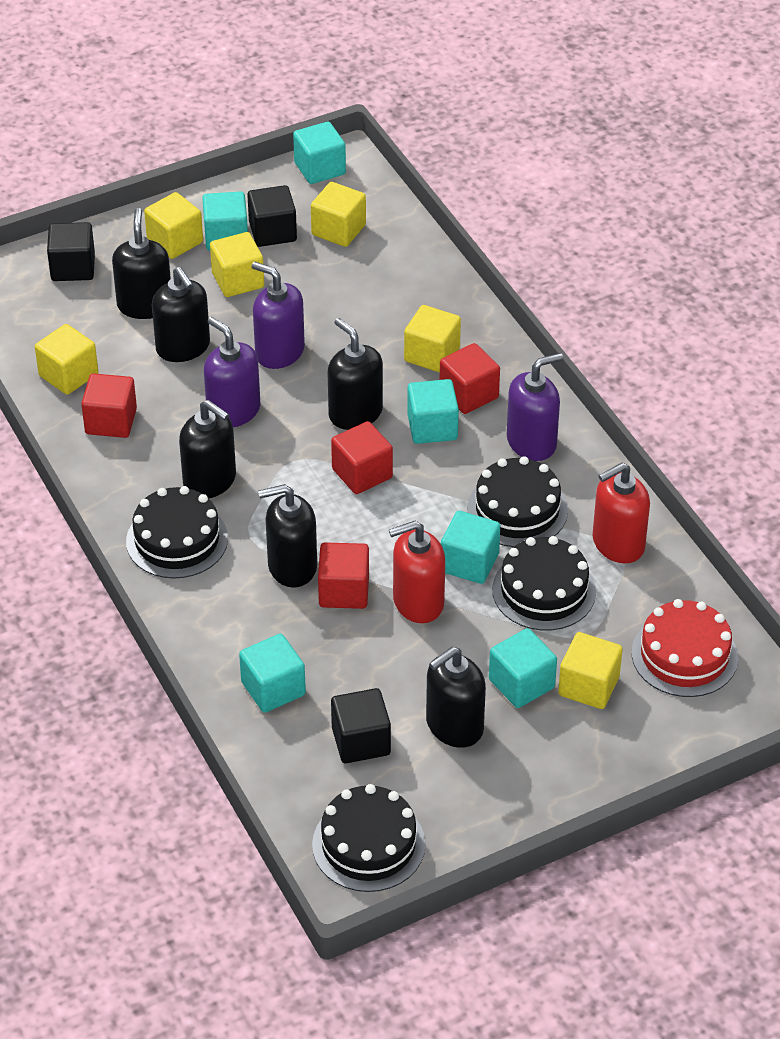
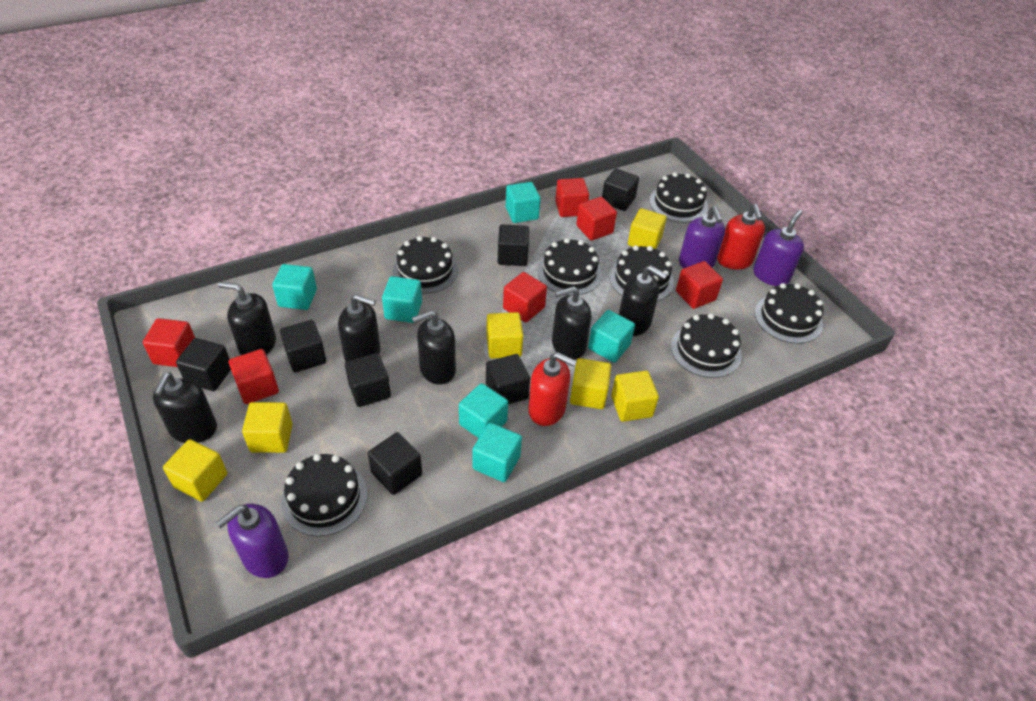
black cake: [126,486,228,579] [312,784,425,892] [467,456,568,547] [492,536,596,631] = 4 -> [281,454,367,536] [393,236,458,294] [537,238,602,295] [609,245,674,301] [649,172,708,223] [671,313,742,378] [755,283,824,344] = 7
black cube: [47,222,95,281] [247,185,297,247] [331,688,391,763] = 3 -> [176,338,231,391] [280,320,326,372] [345,353,391,407] [368,432,422,495] [486,354,530,404] [498,224,529,266] [602,168,639,211] = 7
red cake: [632,599,738,697] = 1 -> none = 0
red cube: [81,373,137,438] [318,542,369,609] [331,421,393,494] [440,343,500,414] = 4 -> [143,318,195,367] [229,349,279,404] [503,272,547,323] [555,178,589,217] [576,197,617,241] [676,261,723,309] = 6

